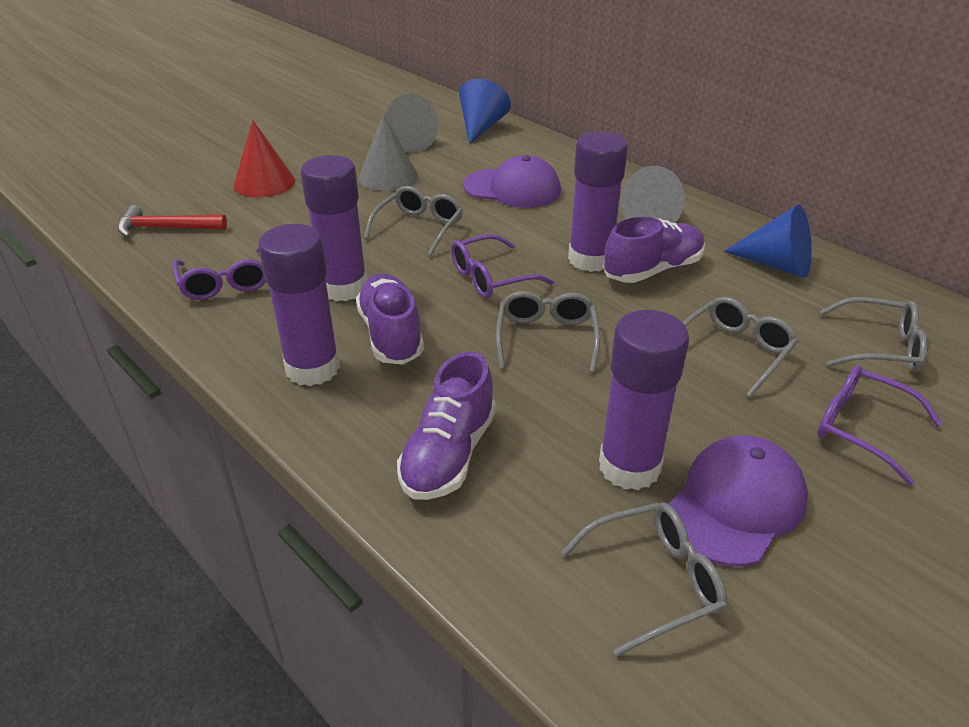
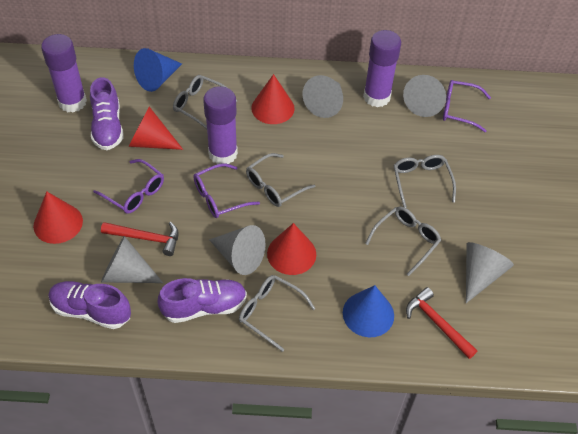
grey cone: [358,114,418,191] [385,94,438,153] [621,166,685,223] = 3 -> [101,236,163,283] [209,225,266,275] [303,75,343,118] [403,75,446,117] [466,242,514,303] = 5
purple cap: [463,155,561,208] [669,435,808,566] = 2 -> none = 0
purple glue stick: [258,224,340,386] [301,155,367,301] [568,131,628,272] [599,310,689,490] = 4 -> [41,34,87,113] [203,86,238,164] [363,30,401,107] = 3
red cone: [234,120,295,198] = 1 -> [33,191,83,244] [128,106,183,150] [251,74,295,124] [267,223,316,275] = 4
red hammer: [118,205,227,237] = 1 -> [101,222,179,256] [406,287,477,359] = 2

